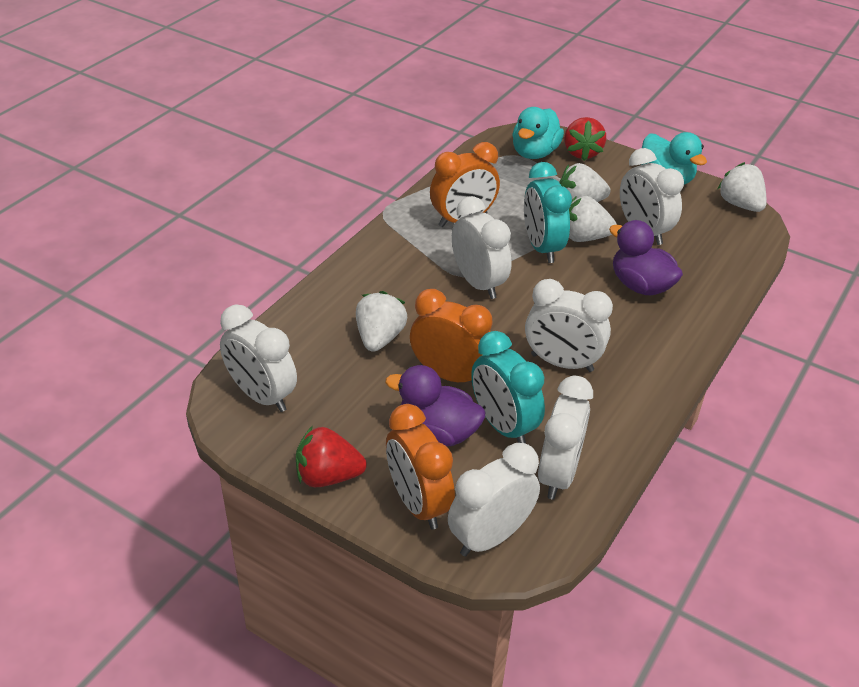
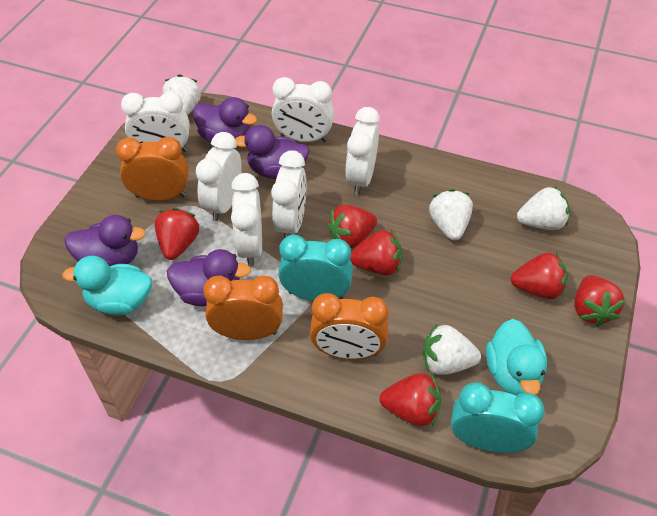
purple duck: [385,365,485,446] [609,220,683,295] = 2 -> [65,215,146,267] [167,249,251,306] [193,97,257,142] [235,125,310,179] = 4
red strawberry: [296,426,367,487] [564,117,606,161] = 2 -> [155,208,199,260] [327,205,377,248] [350,230,402,275] [380,373,441,426] [511,252,568,299] [575,275,626,327] = 6

